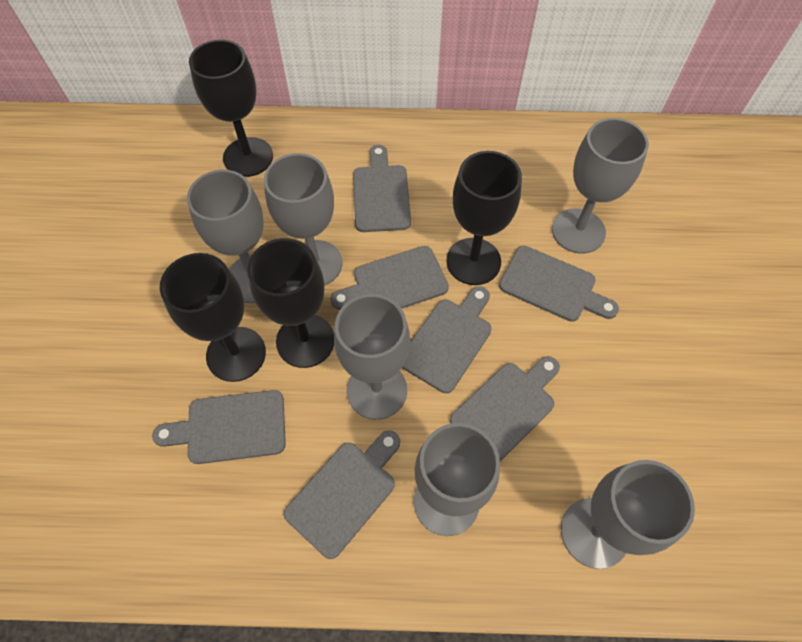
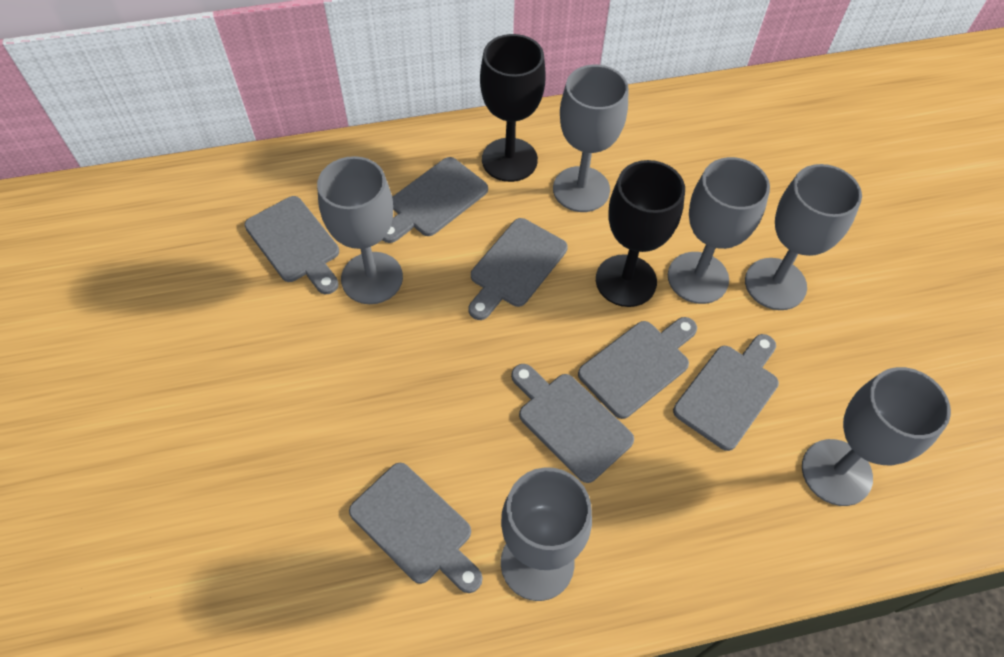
black goblet: [160,253,266,382] [189,40,273,177] [247,238,334,368] [446,151,522,285] = 4 -> [480,34,546,182] [596,160,685,307] = 2

